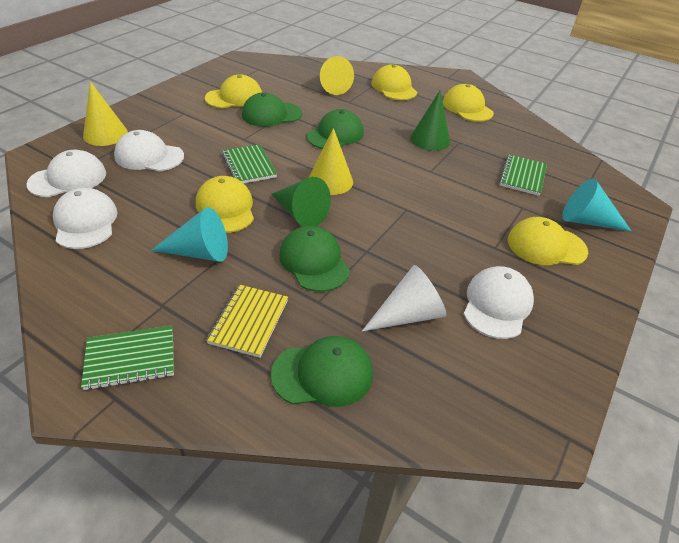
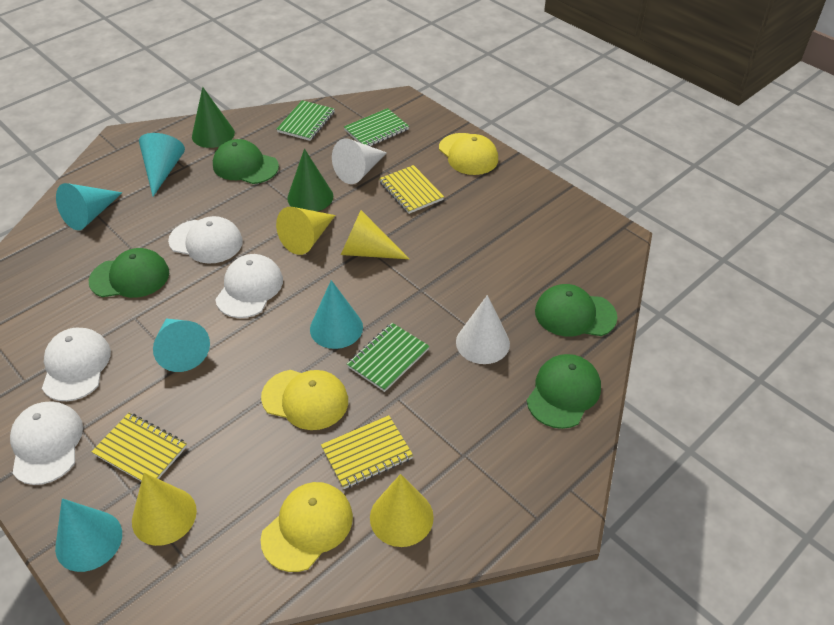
turquoise cone: [151,207,228,262] [562,179,632,232] = 2 -> [55,498,122,572] [56,183,123,230] [139,133,185,196] [153,318,210,372] [310,280,363,349] = 5
white cone: [362,265,446,331] = 1 -> [332,138,387,184] [456,295,510,364] = 2
yellow cap: [196,176,254,233] [205,74,262,108] [372,64,417,100] [443,84,494,122] [508,217,588,265] = 5 -> [261,370,348,430] [261,482,353,572] [439,133,498,175] = 3
yellow cone: [83,81,128,146] [309,128,353,195] [320,56,354,95] = 3 -> [132,473,197,546] [276,207,336,255] [341,210,409,259] [370,474,434,547] = 4
yellow notebook: [206,285,288,358] = 1 -> [91,413,187,481] [321,415,413,489] [379,165,444,214] = 3

